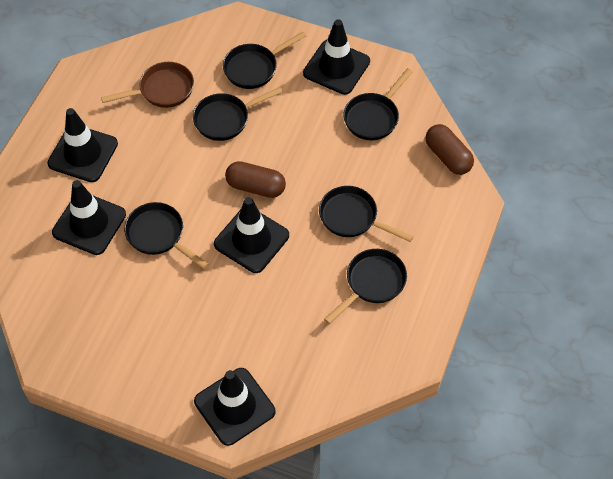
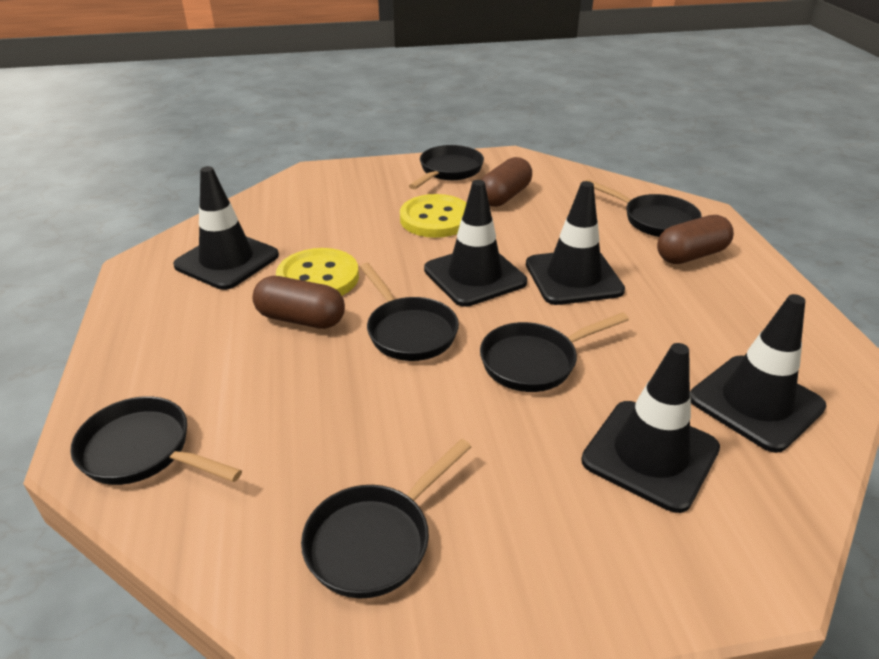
brown capsule: [225,161,286,198] [425,124,474,175] = 2 -> [253,276,345,329] [481,157,532,207] [657,215,734,264] = 3
brown pan: [101,62,194,108] = 1 -> none = 0
yellow button: none = 0 -> [276,248,359,296] [400,194,466,238] = 2

